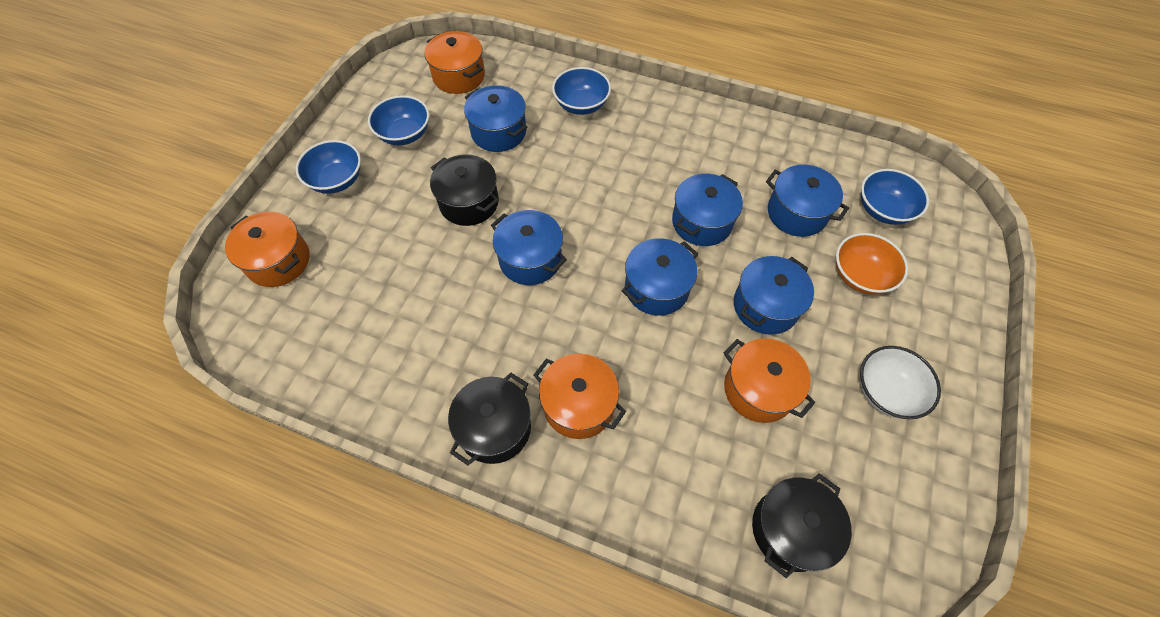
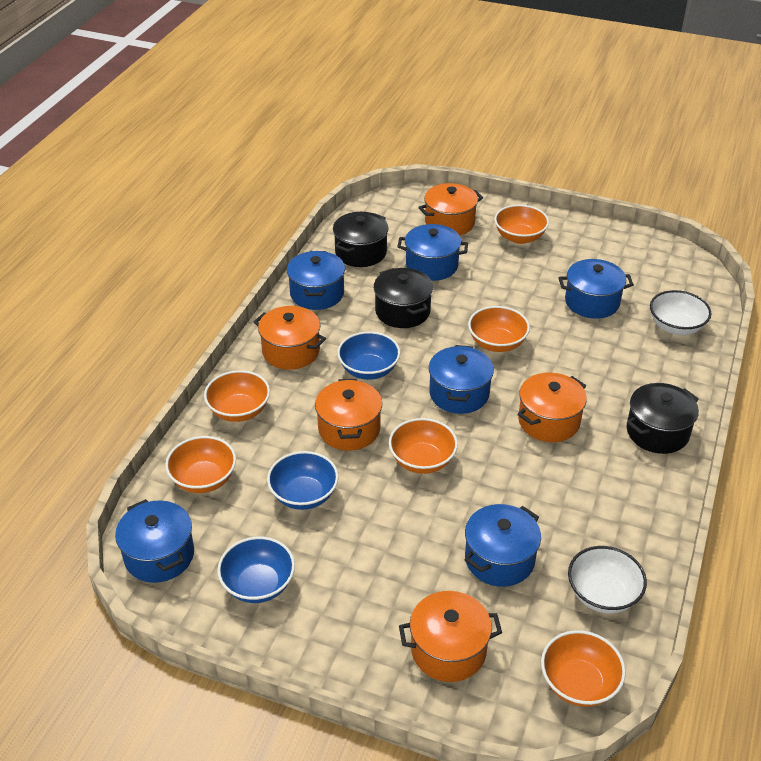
blue bowl: [296,140,361,194] [368,95,429,145] [552,67,611,115] [861,169,929,225] = 4 -> [217,537,295,603] [267,451,339,510] [337,331,400,380] = 3
orange bowl: [836,233,908,295] = 1 -> [165,436,236,493] [204,370,270,422] [389,418,458,474] [468,306,530,352] [494,205,549,244] [541,630,626,707] = 6
orange pot: [225,212,309,287] [424,31,485,94] [534,354,626,439] [724,339,815,423] = 4 -> [254,306,326,370] [315,379,382,451] [399,591,502,682] [418,183,483,236] [518,372,587,442] = 5
white bowl: [860,346,941,419] = 1 -> [568,546,647,613] [650,290,711,335] = 2

